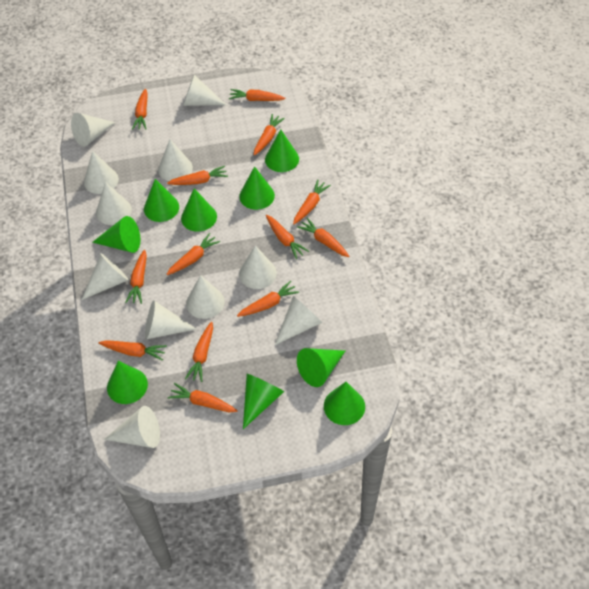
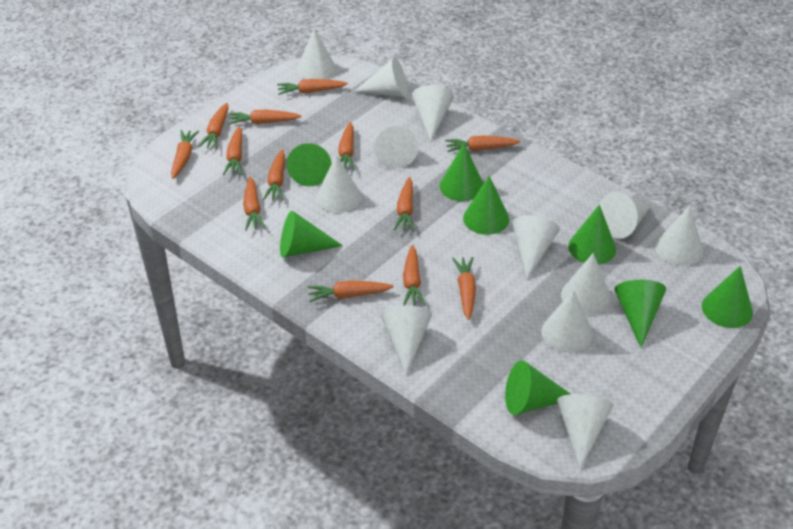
green cone: [92,216,140,253] [107,361,148,404] [144,179,179,222] [181,188,217,232] [239,166,275,210] [243,374,284,429] [265,129,299,172] [297,348,345,387] [324,382,365,425] = 9 -> [280,211,343,258] [287,143,332,186] [439,144,484,201] [463,176,509,235] [505,360,570,415] [568,204,616,265] [614,280,666,348] [702,266,753,328] = 8
white cone: [71,113,115,147] [82,254,129,300] [84,151,119,194] [96,182,132,225] [104,406,160,448] [145,300,196,339] [158,139,193,181] [183,75,226,106] [186,275,225,319] [239,245,277,289] [275,296,322,345] = 11 -> [297,29,337,80] [316,154,361,213] [354,57,408,97] [374,126,419,168] [380,305,432,376] [412,85,454,142] [512,215,560,279] [541,290,593,353] [557,394,613,470] [561,253,611,315] [600,192,650,239] [655,206,704,266] = 12

